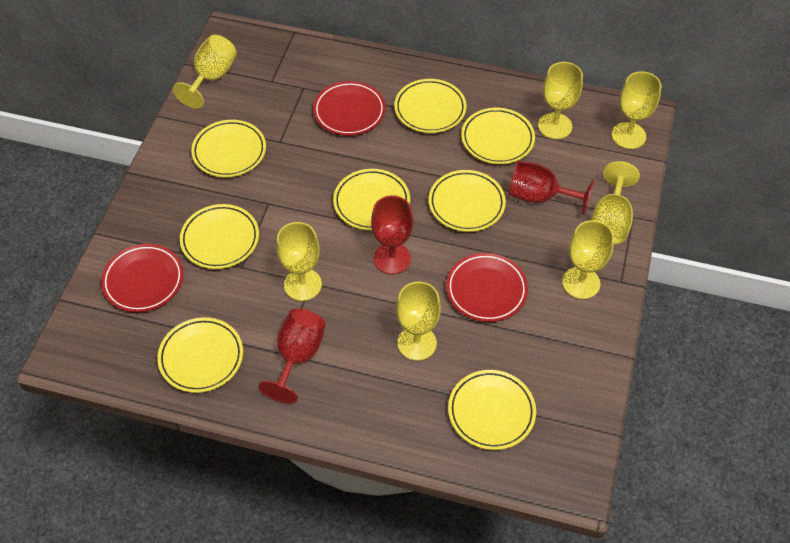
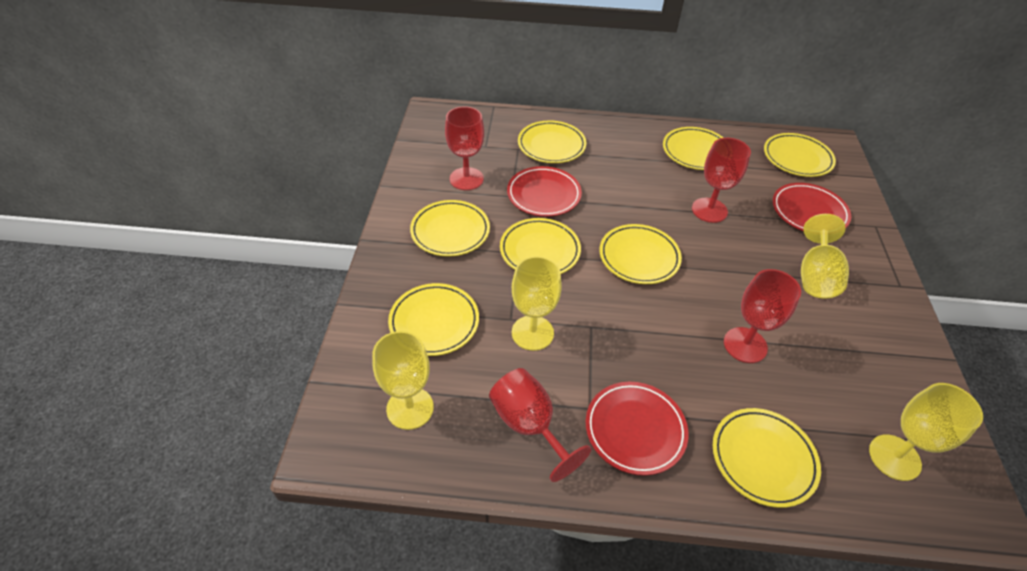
red goblet: [258,308,326,404] [371,195,413,274] [509,161,594,215] = 3 -> [445,106,484,190] [489,368,592,482] [692,138,751,223] [724,269,801,363] = 4
yellow goblet: [173,35,237,109] [276,222,322,301] [396,282,441,361] [538,62,583,139] [562,220,614,299] [592,161,640,244] [612,71,661,149] = 7 -> [372,331,434,430] [512,256,562,351] [801,214,849,298] [869,383,983,481] = 4

